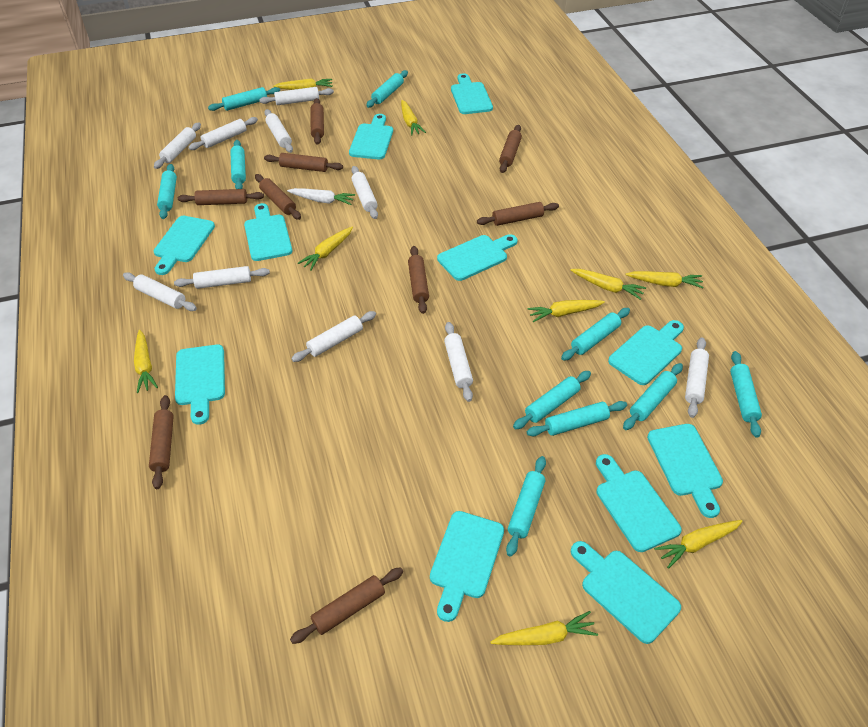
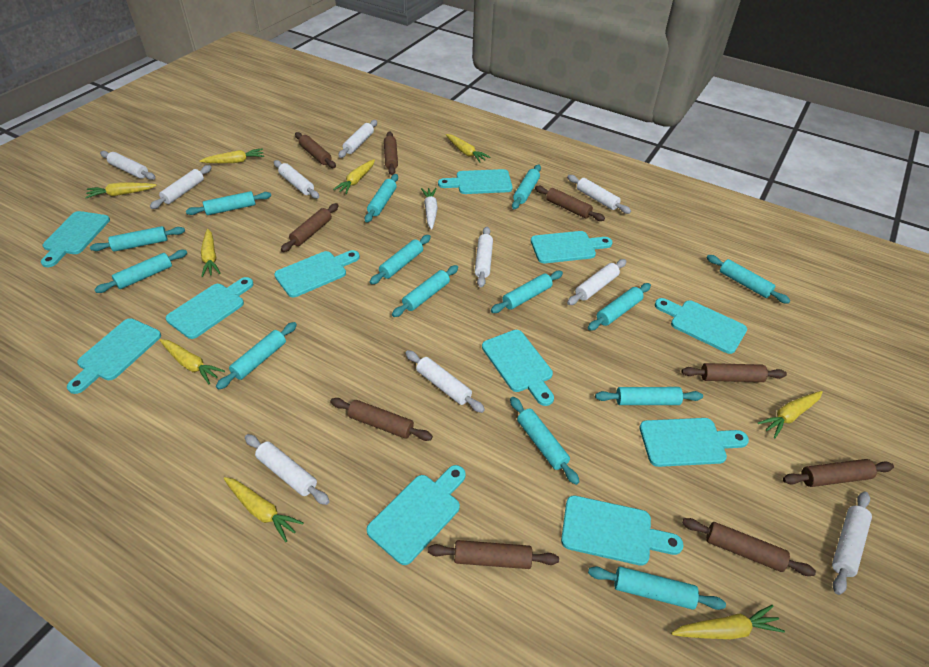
turquoise rolling pin: [157,164,177,219] [208,87,280,111] [230,140,246,189] [366,70,408,108] [506,456,546,556] [513,371,591,429] [527,401,627,436] [561,308,630,361] [623,363,683,430] [730,351,762,438] = 10 -> [90,226,185,252] [94,250,187,293] [186,191,271,215] [216,322,297,390] [364,174,398,223] [370,235,431,284] [392,265,458,317] [491,271,563,313] [510,397,579,485] [512,165,541,209] [588,283,651,331] [588,566,726,610] [595,387,703,405] [706,255,790,304] = 14

